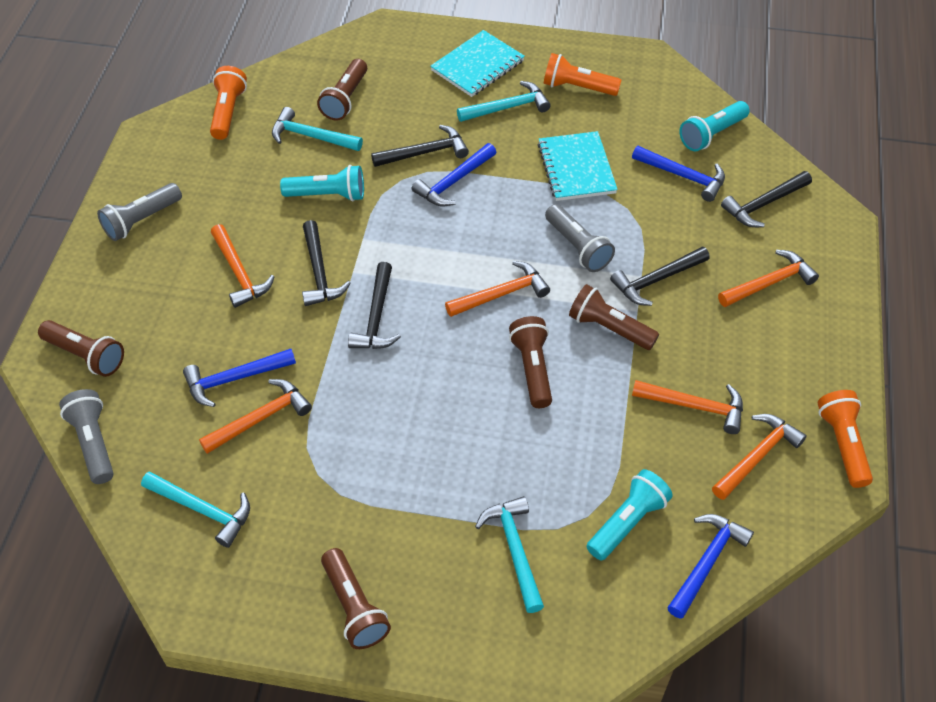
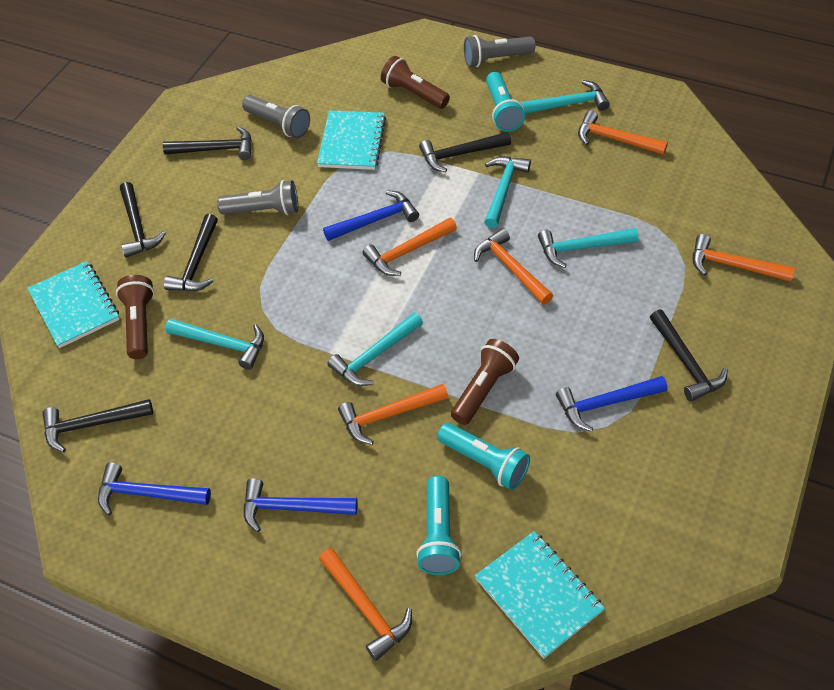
black hammer: [302,220,351,306] [348,262,401,349] [371,125,469,167] [610,247,710,306] [721,171,812,227] = 5 -> [43,399,153,452] [120,182,166,258] [163,126,252,160] [164,214,218,292] [419,132,511,172] [650,309,728,402] = 6
brown flashlight: [38,320,124,377] [317,59,367,121] [321,548,391,649] [509,316,552,408] [569,284,659,350] = 5 -> [116,275,154,359] [381,56,450,109] [451,339,519,425] = 3
orange flashlight: [210,66,247,140] [544,53,622,96] [817,390,873,488] = 3 -> none = 0
turquoise hammer: [141,471,250,548] [272,107,363,151] [457,81,551,122] [475,496,544,613] = 4 -> [165,319,264,370] [328,312,423,386] [484,156,531,228] [520,80,610,114] [538,228,639,268] = 5
turquoise notebook: [430,30,525,97] [538,131,618,201] = 2 -> [27,261,120,348] [317,110,386,170] [475,531,605,659] = 3

